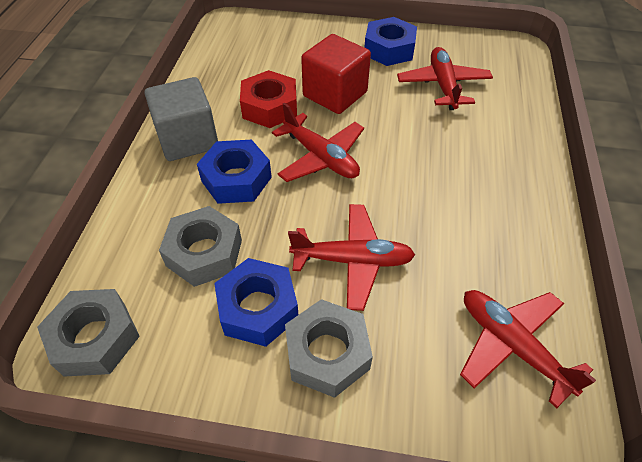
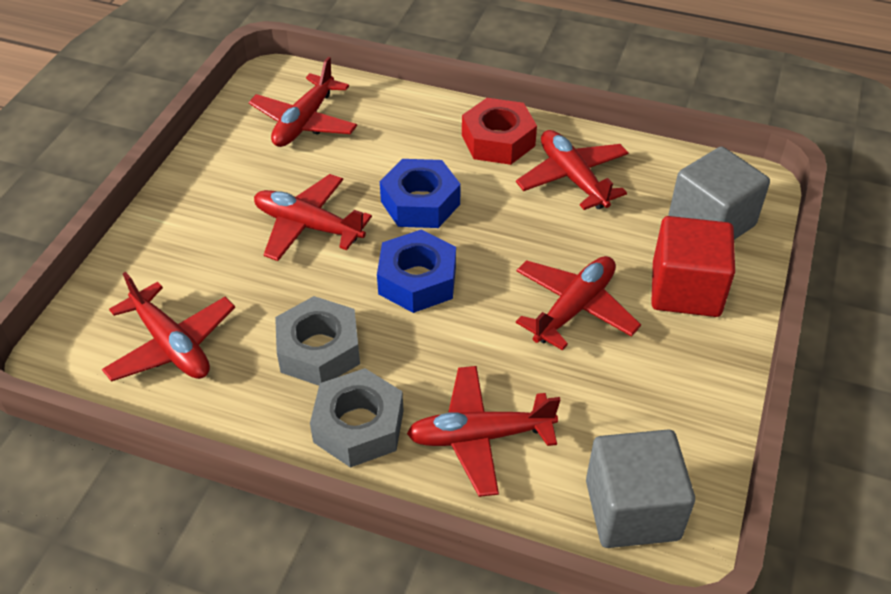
blue nut: [197,140,272,204] [214,258,298,347] [364,17,417,66] = 3 -> [377,230,456,313] [380,159,461,228] = 2
grey cube: [145,77,218,161] = 1 -> [586,429,695,548] [668,147,770,240] = 2
grey nut: [37,289,140,377] [159,206,242,287] [285,299,373,398] = 3 -> [275,296,360,386] [310,368,404,468] = 2
red plane: [272,102,364,182] [288,204,415,311] [397,47,493,110] [460,290,596,408] = 4 -> [102,272,235,382] [249,57,357,147] [254,174,372,261] [407,366,560,497] [516,130,629,210] [516,256,641,351] = 6

